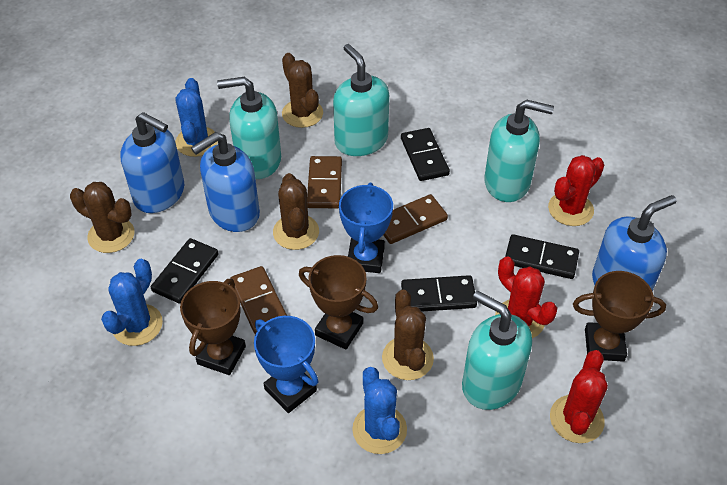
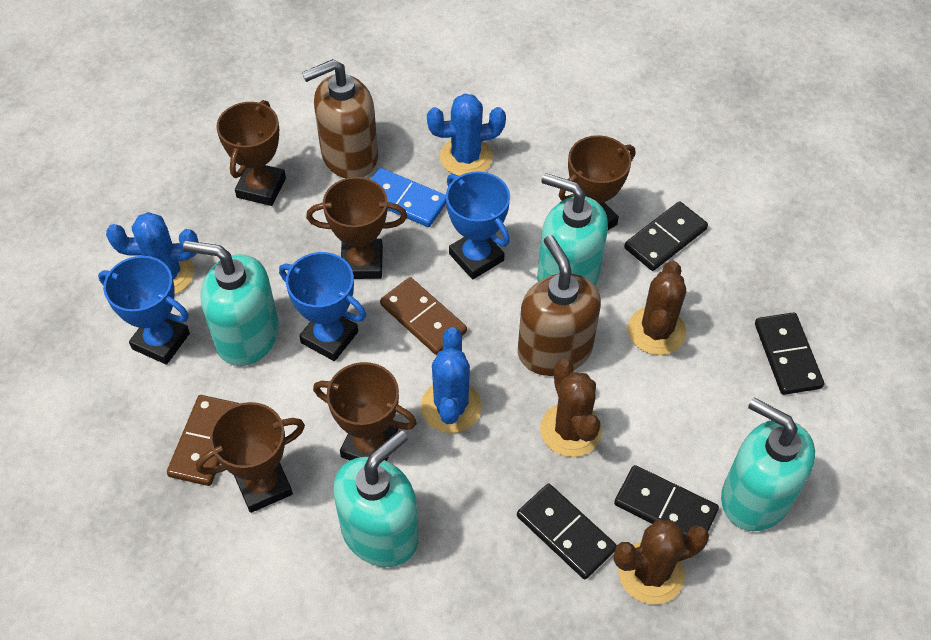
blue domino: none = 0 -> [371,168,446,227] = 1
blue soap dispenser: [120,112,184,213] [191,132,260,232] [592,195,676,291] = 3 -> none = 0
blue trophy: [254,316,319,413] [339,183,393,273] = 2 -> [98,256,190,365] [279,252,366,361] [446,171,510,279] = 3
brown cactus: [70,182,135,253] [273,173,319,250] [282,53,323,128] [382,289,434,380] = 4 -> [540,359,602,457] [613,519,709,604] [628,261,686,355] = 3
brown domino: [230,266,287,334] [307,156,342,208] [384,194,448,244] = 3 -> [167,395,239,486] [380,277,467,355] = 2
brown soap dispenser: none = 0 -> [302,59,378,178] [518,235,601,376] = 2
brown trophy: [180,279,246,375] [299,255,378,350] [573,271,666,362] = 3 -> [196,402,305,513] [216,100,286,206] [306,177,407,279] [313,362,417,461] [559,135,635,230] = 5
red cactus: [495,257,557,338] [548,155,604,226] [550,350,608,443] = 3 -> none = 0

